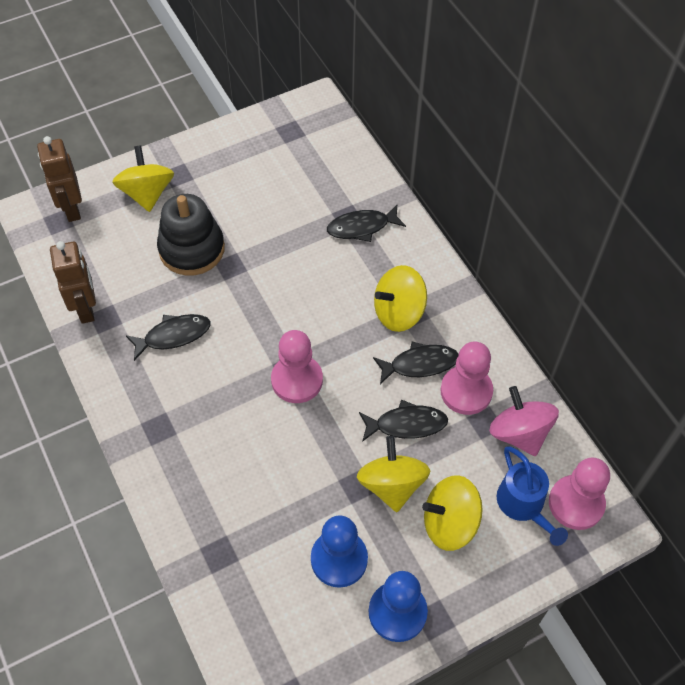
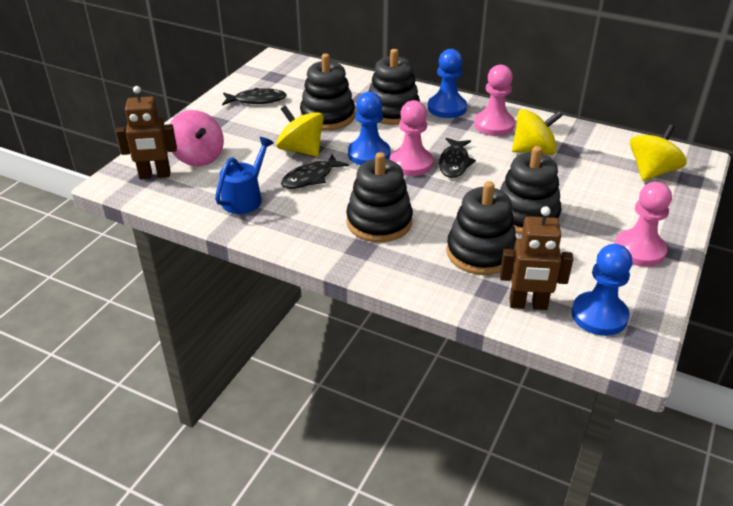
black fish: [126,314,210,361] [327,205,406,242] [359,400,448,442] [373,341,459,384] = 4 -> [222,88,286,105] [281,154,349,189] [439,138,476,178] = 3
black stacking toy: [157,194,225,276] = 1 -> [300,54,355,130] [346,152,413,242] [369,49,420,125] [446,181,517,275] [500,146,562,234] = 5
blue pawn: [311,515,368,588] [369,571,428,642] = 2 -> [348,92,390,165] [428,49,467,118] [571,244,632,336] = 3
yellow spinning top: [112,145,174,212] [357,436,430,512] [374,265,427,332] [422,475,483,551] = 4 -> [276,105,324,157] [512,109,563,155] [630,124,687,181] = 3

